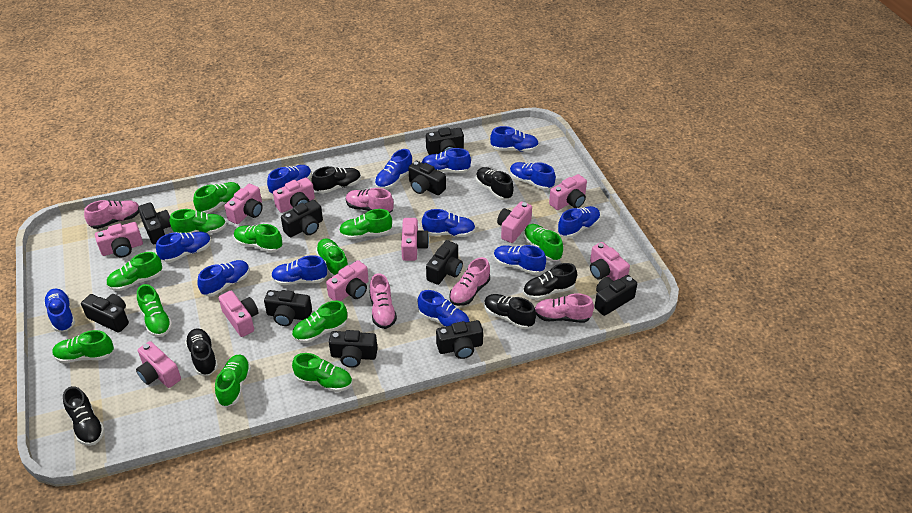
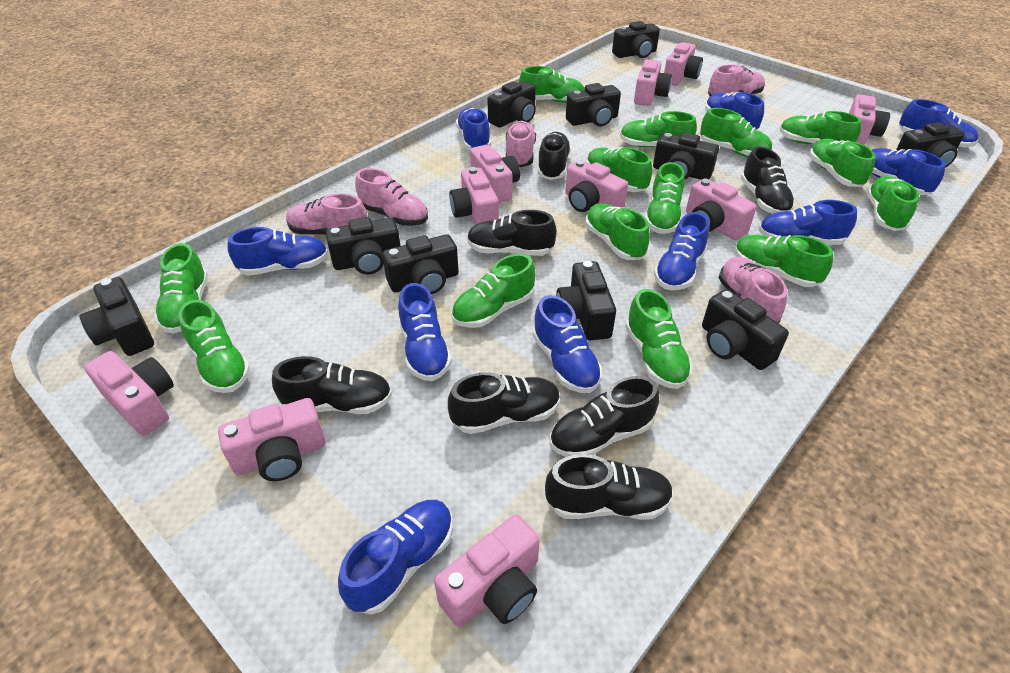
black shoe: [63,386,105,446] [185,328,218,375] [312,166,361,194] [476,167,514,200] [484,294,536,329] [523,263,577,300] = 6 -> [272,356,392,414] [448,372,560,434] [467,210,557,256] [538,132,571,180] [545,454,674,520] [550,376,659,457] [741,147,795,214] = 7
blue shoe: [43,288,75,332] [156,232,211,263] [197,260,250,297] [267,165,312,195] [271,255,327,285] [375,149,412,189] [418,290,470,327] [421,148,471,173] [422,209,476,237] [490,126,539,152] [494,245,546,275] [510,162,556,190] [558,206,600,238] = 13 -> [227,227,328,276] [338,500,453,614] [398,283,452,381] [456,107,491,150] [532,295,602,393] [654,212,709,290] [705,92,764,130] [758,200,857,245] [872,148,946,195] [899,99,979,148] = 10
green shoe: [52,330,114,363] [106,252,162,291] [137,284,172,337] [170,209,227,234] [193,182,241,213] [215,354,251,407] [234,224,282,253] [292,301,347,343] [292,353,352,392] [316,238,348,277] [339,209,392,240] [524,224,563,261] = 12 -> [155,243,208,334] [179,300,251,393] [451,254,535,328] [519,66,584,103] [585,203,650,260] [587,147,652,192] [620,111,697,148] [625,289,693,389] [645,162,685,234] [700,108,772,157] [734,235,833,287] [780,111,861,144] [809,139,875,187] [866,176,919,231] = 14

